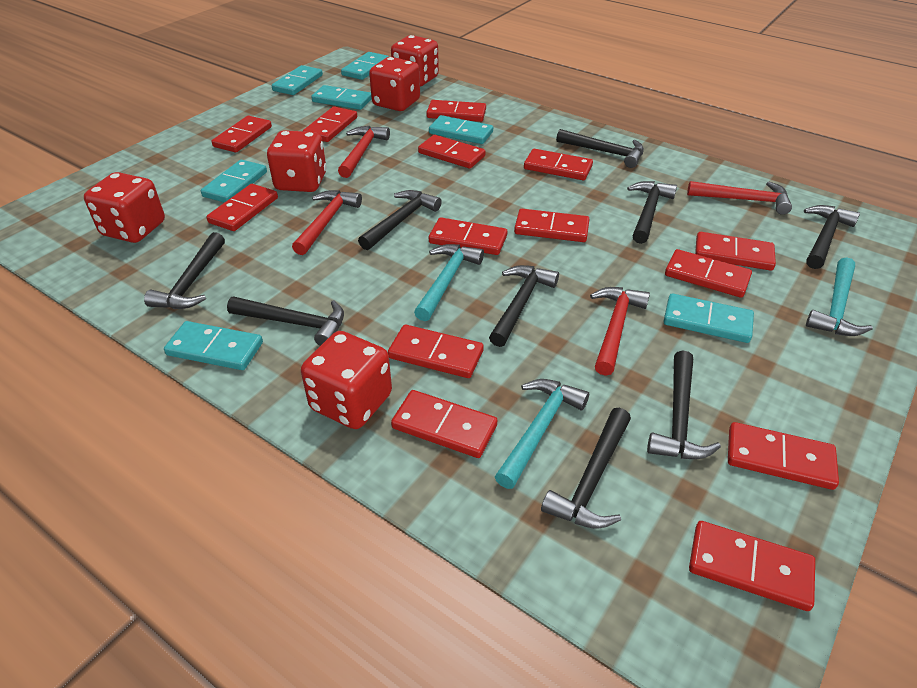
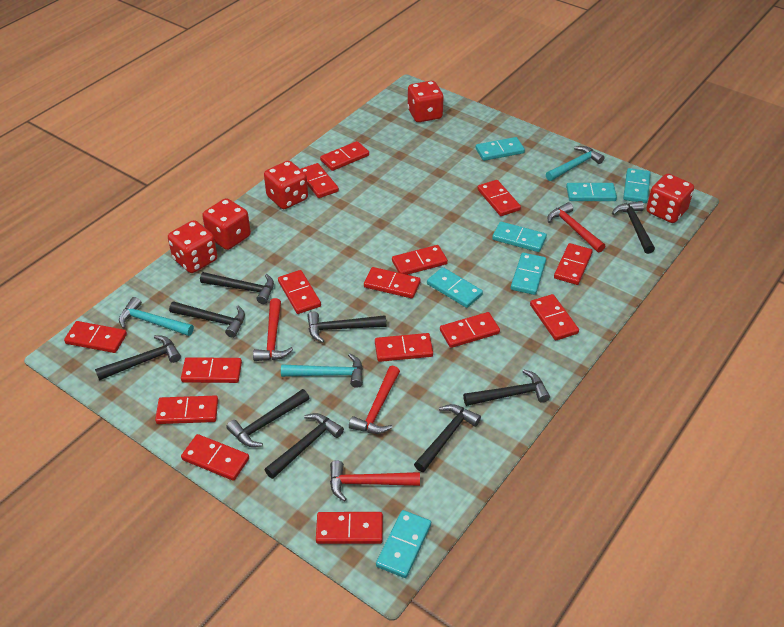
red domino: [206,184,278,231] [212,116,272,153] [303,106,357,142] [388,324,484,378] [391,390,497,458] [418,135,486,169] [426,100,486,122] [429,217,507,255] [514,209,589,242] [524,149,593,180] [665,249,752,298] [689,521,815,611] [695,232,776,271] [728,422,839,490] = 14 -> [64,321,127,353] [155,395,218,424] [181,357,242,383] [181,434,249,481] [278,270,321,314] [301,163,339,198] [316,512,383,544] [320,141,369,171] [364,267,421,299] [375,333,433,362] [392,245,448,275] [440,312,500,348] [477,180,521,216] [530,294,579,340] [554,243,593,285] = 15

